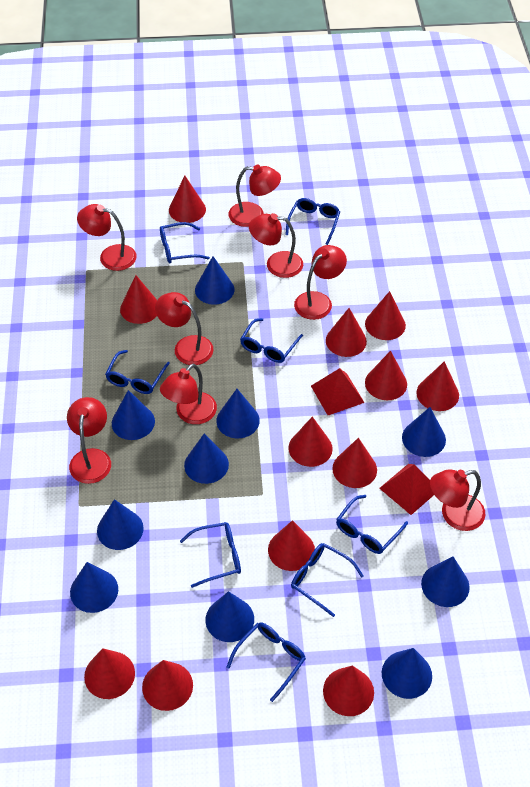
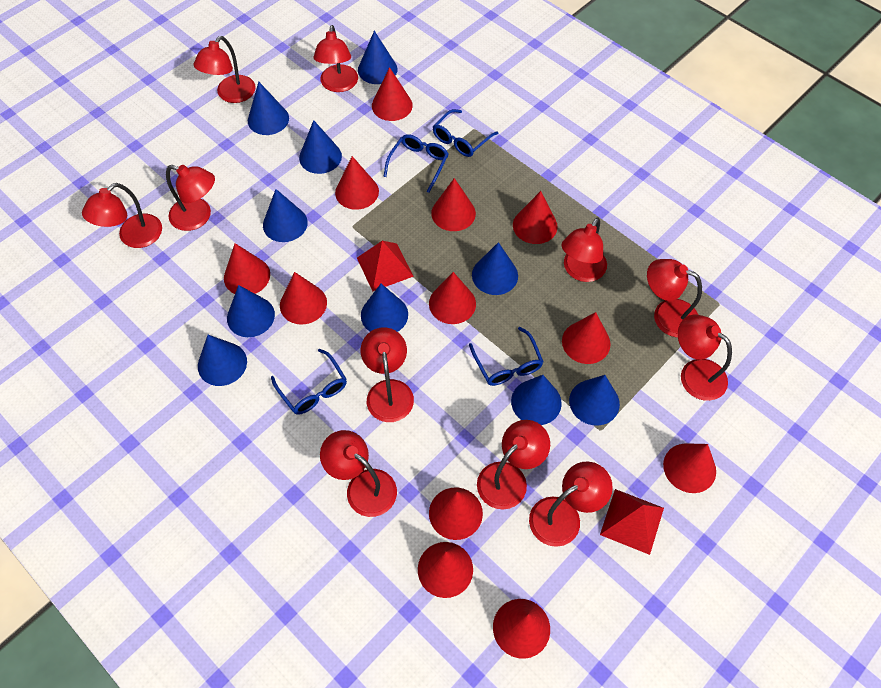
blue glasses: [105,350,170,394] [160,222,210,263] [180,522,241,588] [226,622,306,702] [240,318,303,363] [285,198,340,245] [291,543,364,617] [336,495,408,554] = 8 -> [271,349,347,415] [383,134,449,193] [433,109,498,157] [469,327,544,386] = 4
red lamp: [67,397,111,484] [77,204,137,271] [155,292,214,365] [160,364,217,424] [229,165,281,227] [249,213,303,278] [294,245,347,320] [430,469,485,531] = 8 -> [82,183,162,248] [166,165,215,231] [194,36,256,103] [314,25,358,92] [320,430,397,517] [361,327,414,422] [477,420,550,510] [529,462,613,547] [562,217,607,282] [647,259,702,337] [678,314,732,401] = 11

